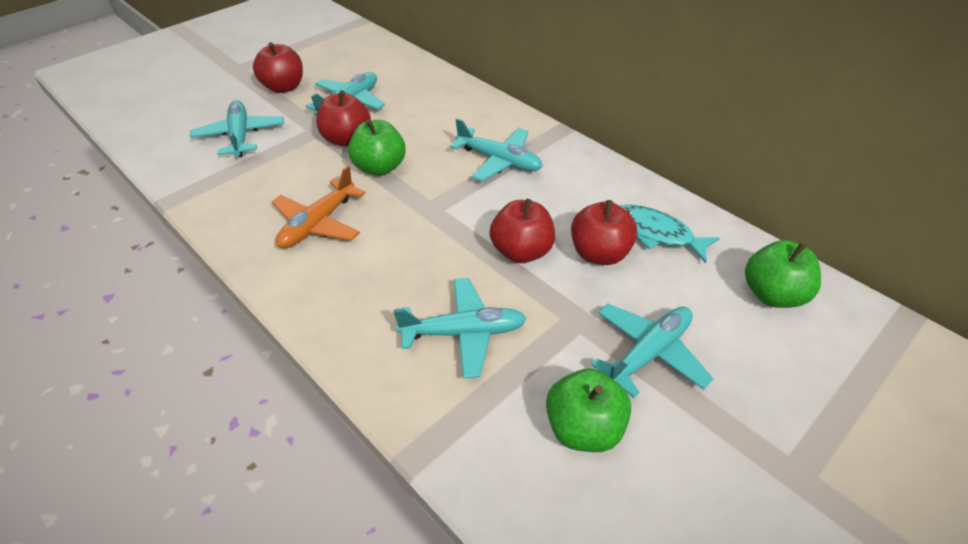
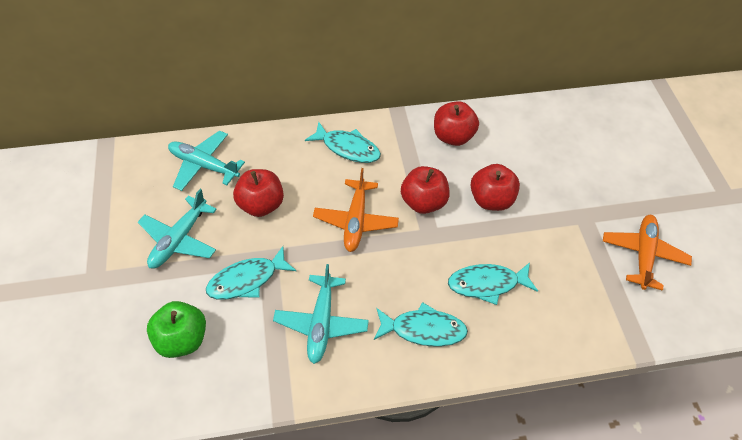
green apple: [348,119,406,176] [546,368,631,452] [745,240,821,308] = 3 -> [147,301,206,358] = 1
orange plane: [271,166,366,248] = 1 -> [313,168,399,252] [603,215,692,291] = 2
turquoise fish: [620,204,720,263] = 1 -> [206,246,296,299] [305,122,381,163] [374,302,468,346] [448,262,538,305] = 4
turquoise plane: [190,100,284,157] [306,72,385,116] [394,278,527,379] [450,118,543,181] [591,304,714,398] = 5 -> [138,189,217,269] [168,130,245,191] [273,264,369,364] = 3

